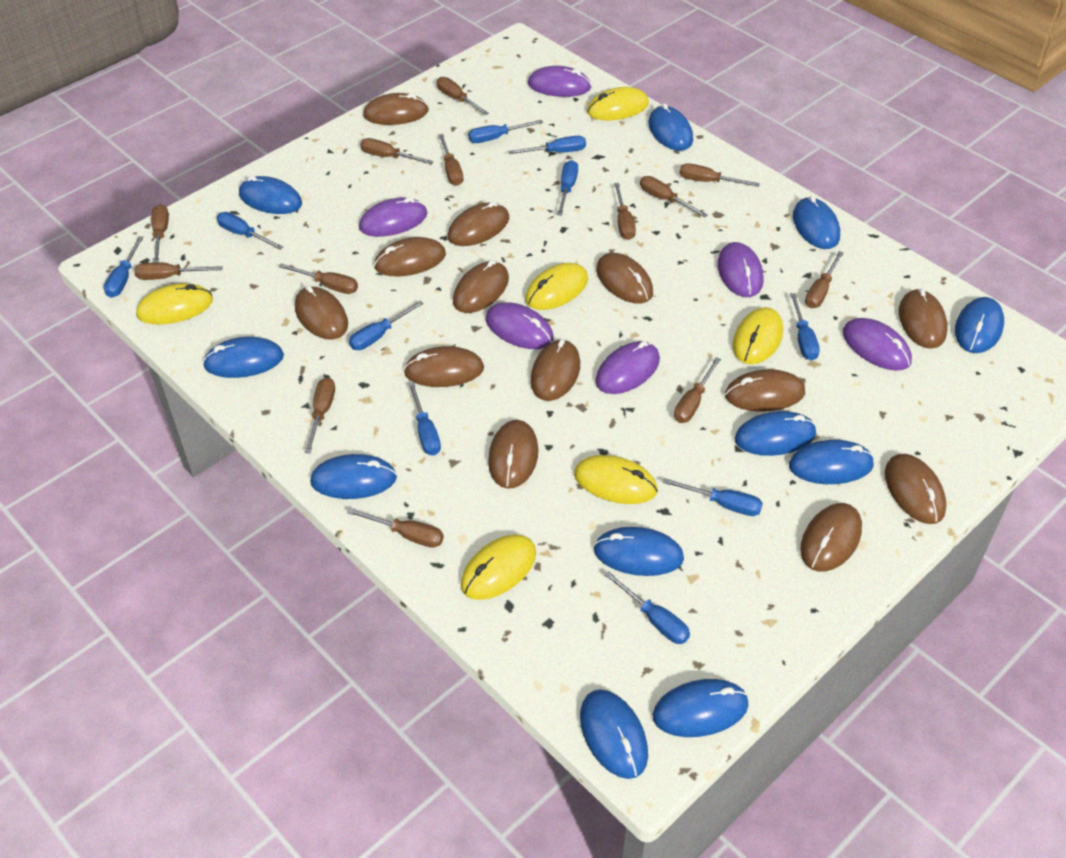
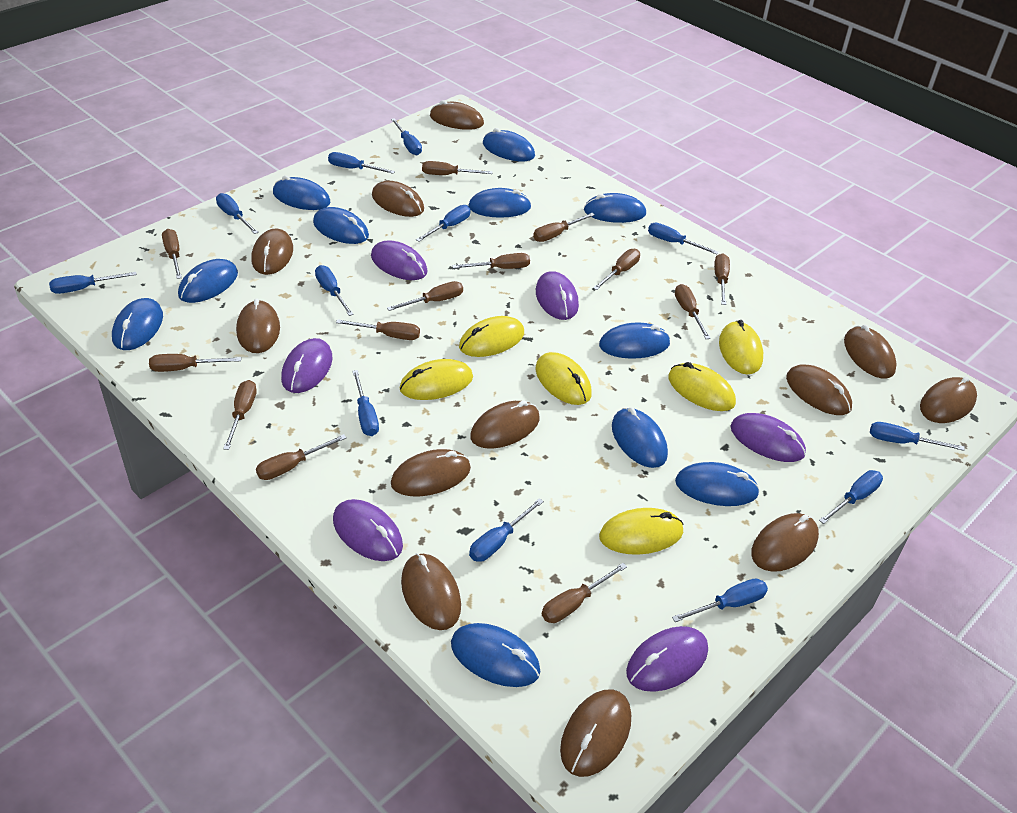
blue screwdriver: [104,236,144,298] [217,212,283,250] [349,301,424,350] [408,382,441,455] [468,120,543,143] [508,136,586,154] [557,160,578,215] [604,571,690,644] [663,478,763,516] [790,293,820,361] = 10 -> [49,272,137,294] [216,193,259,234] [315,265,354,316] [328,152,395,174] [352,370,379,436] [391,118,422,155] [416,205,471,242] [469,498,544,562] [648,223,719,254] [672,579,768,622] [819,470,883,524] [870,422,965,451] = 12
brown mouse: [295,285,348,339] [363,93,429,125] [374,237,446,276] [403,346,484,387] [448,201,509,246] [453,260,509,313] [488,420,538,489] [530,339,580,401] [596,253,653,303] [725,369,805,412] [800,503,862,572] [885,454,946,524] [899,288,947,349] = 13 -> [236,298,280,353] [251,229,293,275] [372,181,424,217] [391,449,471,496] [401,553,461,630] [430,100,484,130] [470,400,540,449] [560,689,631,777] [751,513,819,572] [786,365,852,415] [844,325,897,378] [920,376,977,423] = 12

